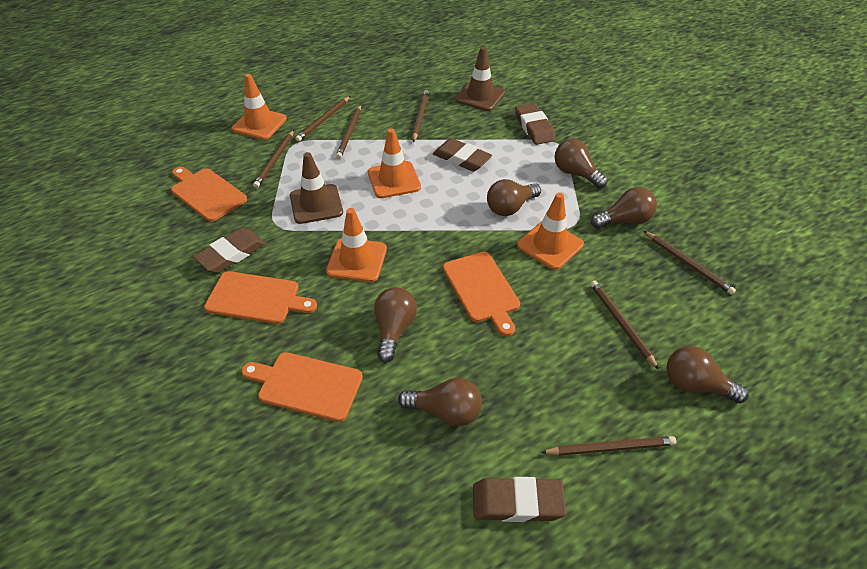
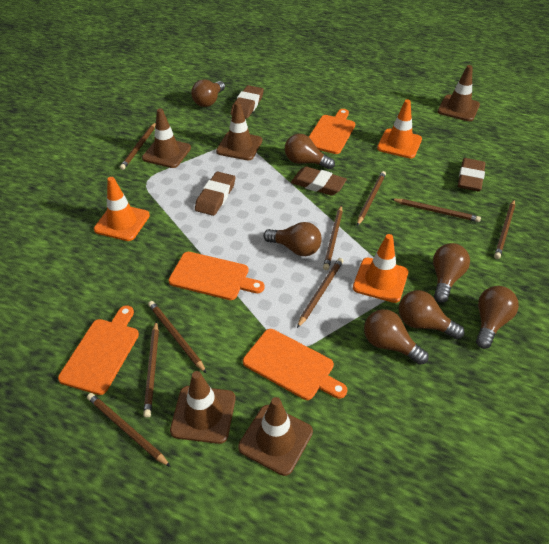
brown light bulb: [374,287,417,363] [398,378,482,426] [487,179,541,216] [554,139,608,188] [591,187,657,229] [666,346,749,403] = 6 -> [191,79,225,107] [263,222,322,256] [285,134,335,170] [364,309,429,365] [399,290,465,339] [433,243,470,303] [476,286,519,349] = 7
brown pencil: [253,130,294,188] [295,96,350,142] [336,105,361,159] [412,90,429,142] [541,436,676,456] [590,280,659,370] [644,231,736,295] = 7 -> [87,393,171,467] [120,123,156,170] [143,321,159,418] [148,301,206,373] [297,258,343,328] [323,205,343,270] [357,171,386,226] [392,199,481,222] [494,200,515,259] = 9
brown traffic cone: [290,152,343,224] [455,47,505,111] = 2 -> [142,108,191,168] [170,371,236,444] [216,102,262,160] [238,397,313,476] [438,65,480,121] = 5
orange traffic cone: [232,74,287,140] [326,208,387,282] [368,128,421,198] [517,193,584,270] = 4 -> [94,177,150,241] [353,234,408,303] [377,99,422,159] = 3

